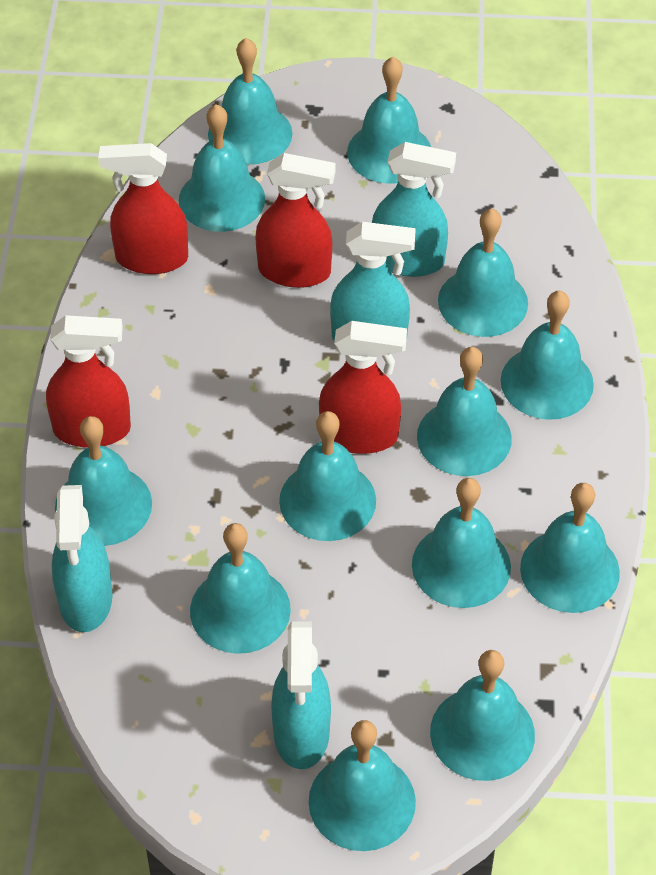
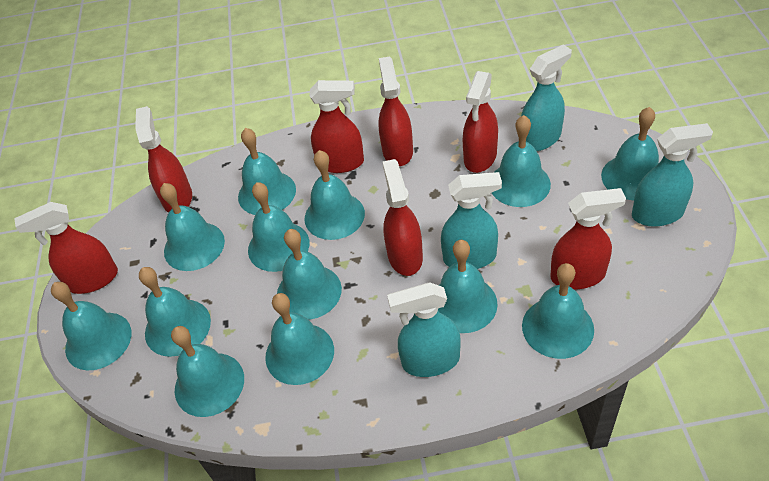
red spray bottle: [46,315,131,448] [98,143,188,274] [256,153,336,288] [319,321,407,454] = 4 -> [14,202,118,294] [135,106,192,213] [309,80,364,173] [378,56,413,166] [383,159,423,276] [463,71,498,173] [550,188,626,289] = 7

